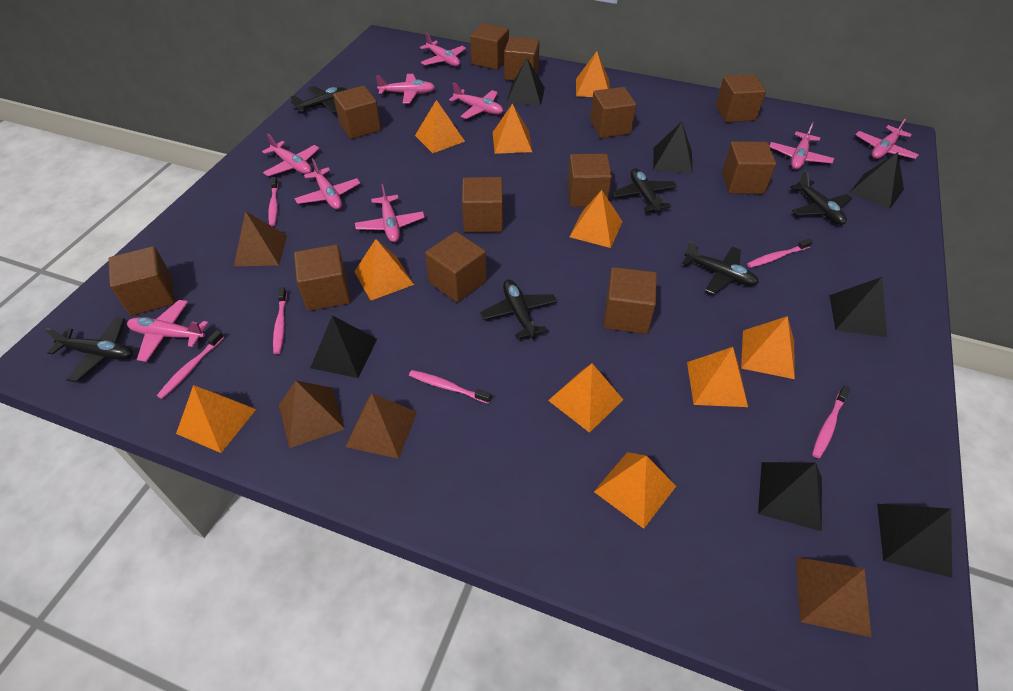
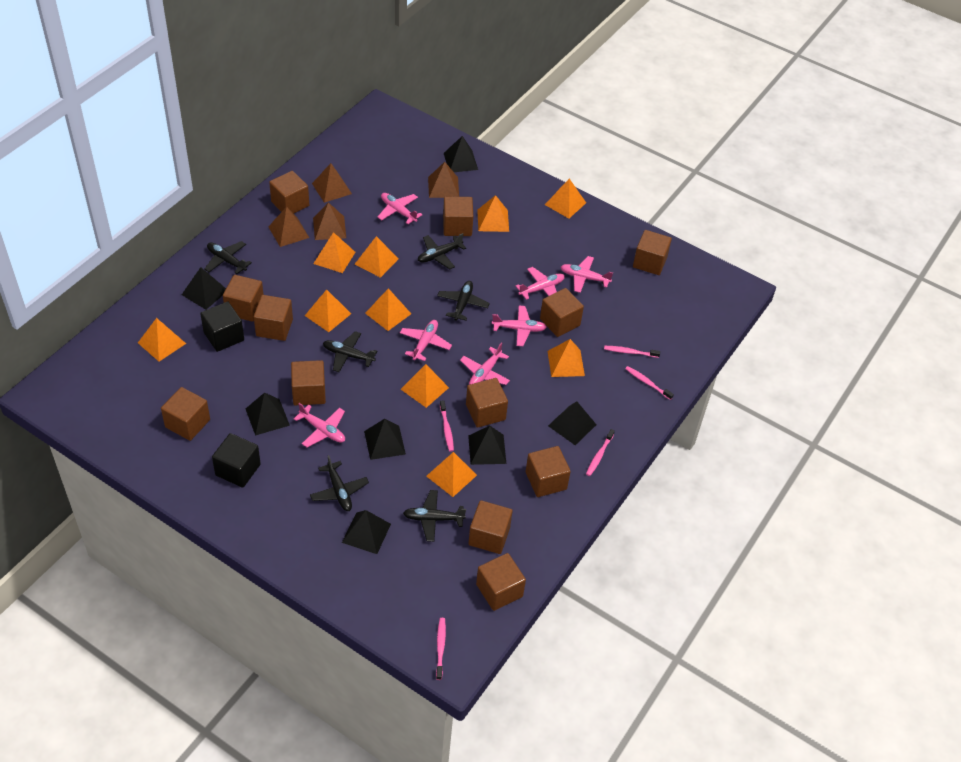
black cube: none = 0 -> [200,301,244,352] [212,433,261,488] = 2
pink plane: [127,300,209,362] [262,134,320,176] [294,158,360,209] [355,184,425,242] [376,74,435,104] [420,32,466,66] [449,82,503,119] [770,122,834,169] [855,117,919,159] = 9 -> [294,403,345,448] [378,193,423,224] [400,320,452,361] [460,343,510,385] [492,306,547,346] [516,267,565,300] [561,256,613,293] = 7
pink toothbrush: [157,330,224,399] [268,177,278,226] [273,287,287,354] [409,370,491,404] [747,238,813,268] [812,385,850,458] = 6 -> [436,618,446,680] [440,400,454,452] [586,429,615,476] [604,346,660,358] [625,366,674,400] = 5

